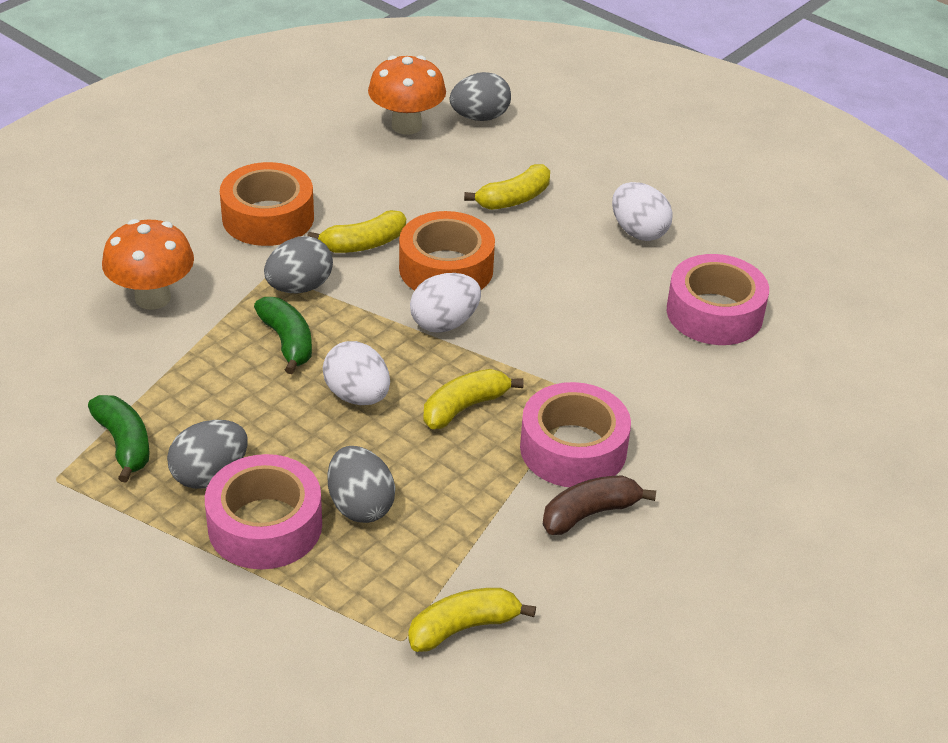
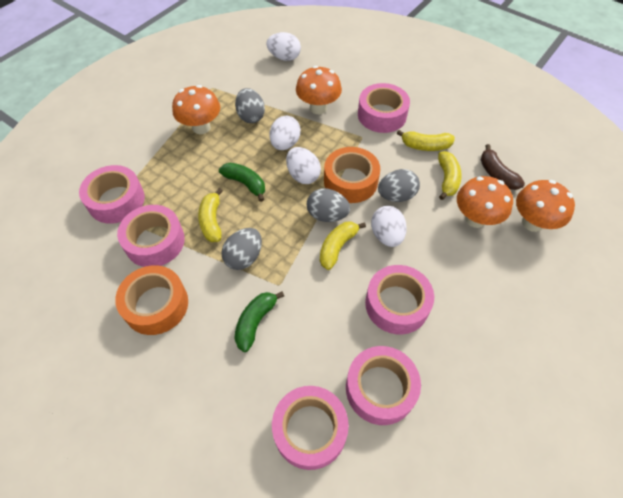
orange mushroom: [102,219,194,310] [368,55,446,135] = 2 -> [172,85,220,134] [296,66,342,114] [457,176,513,228] [516,180,575,232] = 4
pink tape: [205,454,322,569] [520,382,631,487] [667,254,769,345] = 3 -> [79,165,145,224] [117,205,185,267] [272,386,349,470] [346,346,421,425] [358,83,410,133] [365,265,434,334] = 6
white egg: [323,341,390,405] [410,273,481,333] [612,182,673,241] = 3 -> [266,32,301,61] [270,115,301,150] [286,147,321,184] [371,206,407,247] = 4

